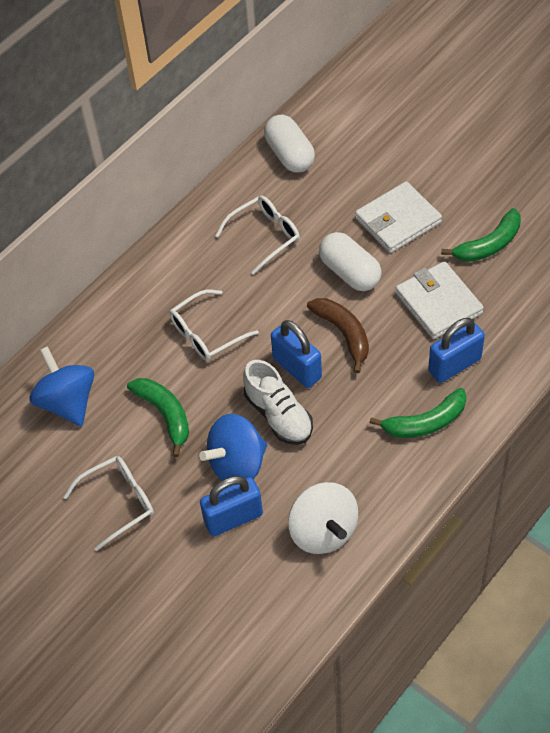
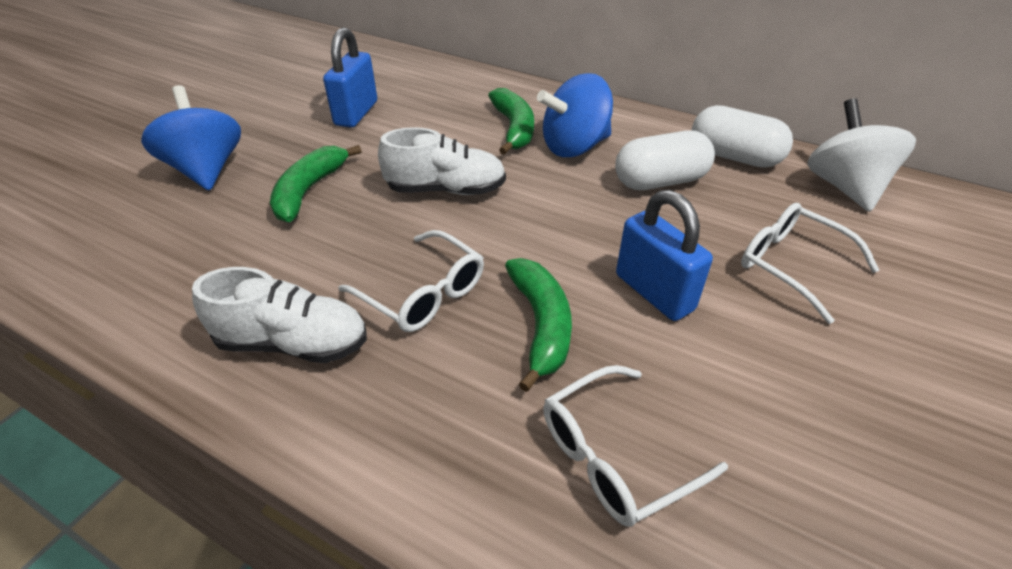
blue padlock: [200,476,263,536] [271,320,322,388] [428,318,485,383] = 3 -> [323,27,377,128] [616,190,713,321] = 2
brown banana: [307,298,369,373] = 1 -> none = 0
white shoe: [243,360,313,445] = 1 -> [192,267,367,363] [378,127,506,195] = 2
white wallet: [355,181,442,253] [395,261,484,339] = 2 -> none = 0

